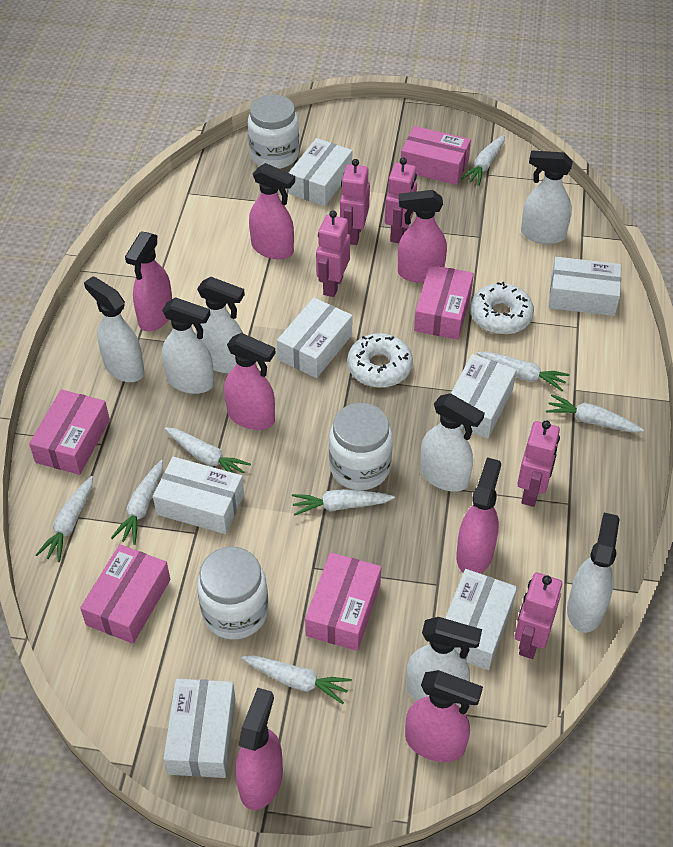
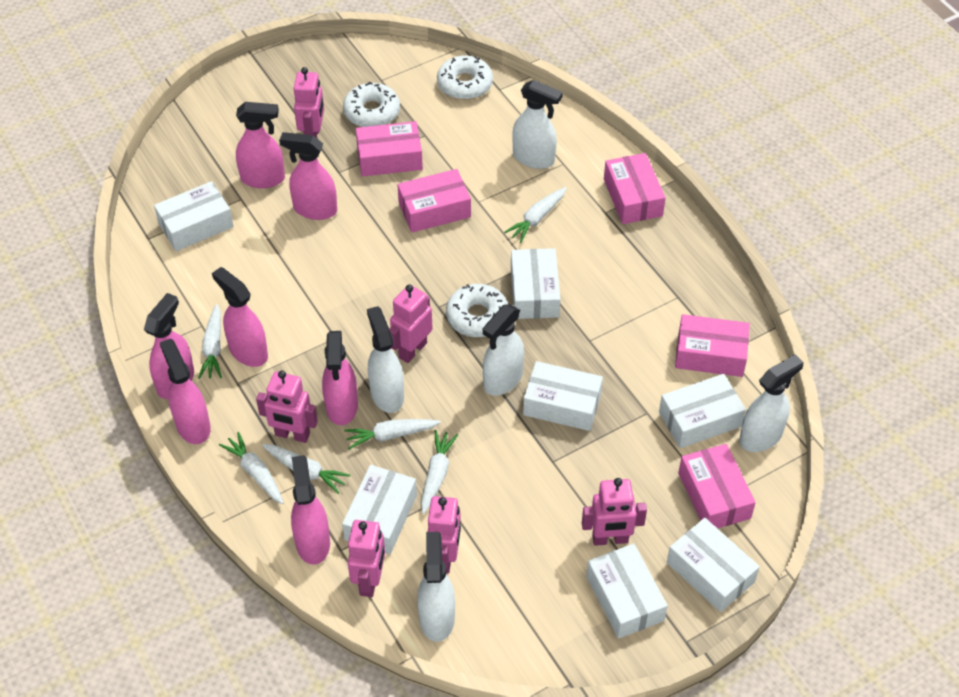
pink robot: [316,211,350,297] [340,159,370,245] [385,157,417,243] [515,573,562,659] [517,421,560,507] = 5 -> [256,371,318,443] [294,67,324,138] [348,520,385,597] [389,285,433,363] [428,496,461,573] [582,478,647,546] = 6
white carrot: [36,476,93,562] [111,460,163,545] [165,427,251,474] [241,656,352,704] [292,489,395,516] [461,135,505,186] [477,352,570,391] [546,394,644,432] = 8 -> [198,304,222,379] [219,432,284,504] [262,444,351,494] [344,419,441,449] [421,430,458,514] [504,187,567,243] = 6
white donut: [347,333,413,388] [470,282,534,335] = 2 -> [343,82,400,127] [437,55,493,100] [446,284,508,337] = 3
white jar: [197,546,268,639] [248,95,299,169] [329,403,392,490] = 3 -> none = 0
white spray bottle: [84,276,144,382] [162,297,214,394] [196,277,245,373] [406,617,482,705] [420,393,485,492] [521,150,573,244] [567,513,619,633] = 7 -> [367,306,404,413] [417,532,455,642] [483,304,524,396] [512,80,563,169] [739,354,804,452] = 5

